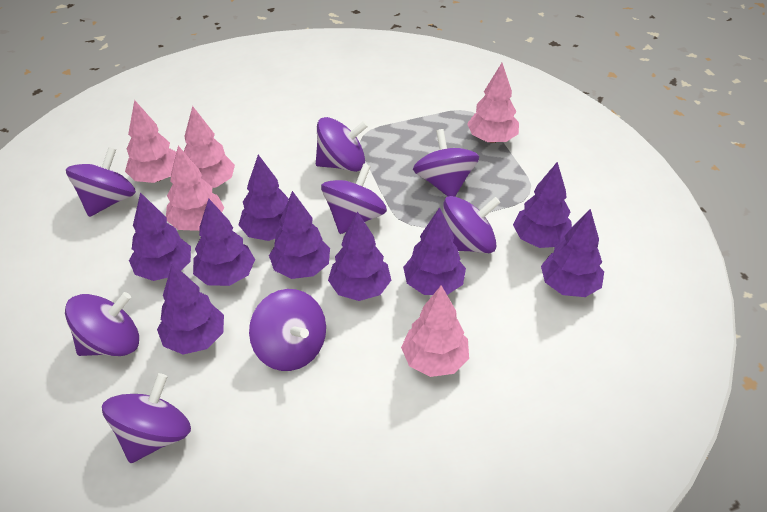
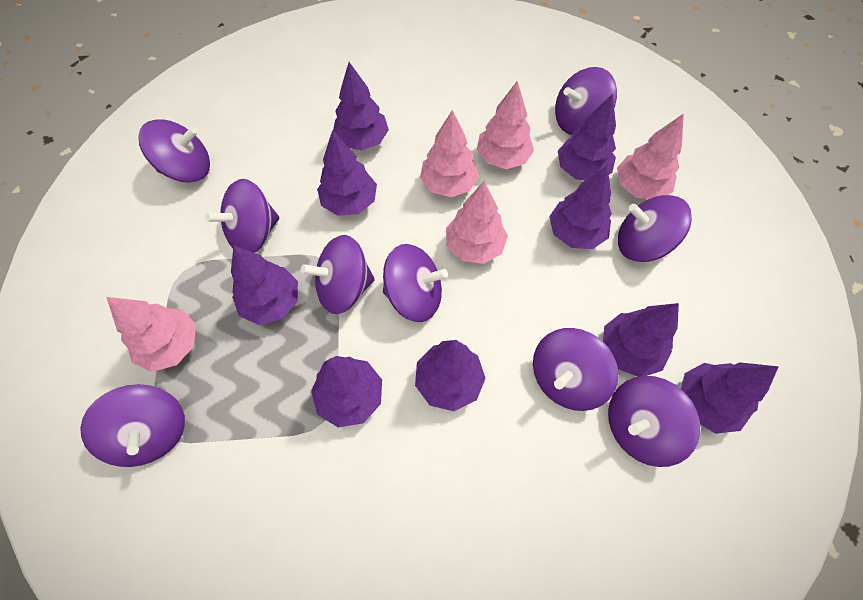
purple spinning top: [65,292,139,356] [66,147,136,217] [102,373,191,463] [249,289,326,371] [316,117,368,172] [321,163,387,234] [413,129,479,197] [443,196,500,253] = 8 -> [80,384,185,467] [138,119,210,183] [205,179,279,253] [301,235,375,314] [383,244,448,322] [533,328,619,411] [555,67,617,135] [608,376,700,467] [618,195,692,262] = 9

